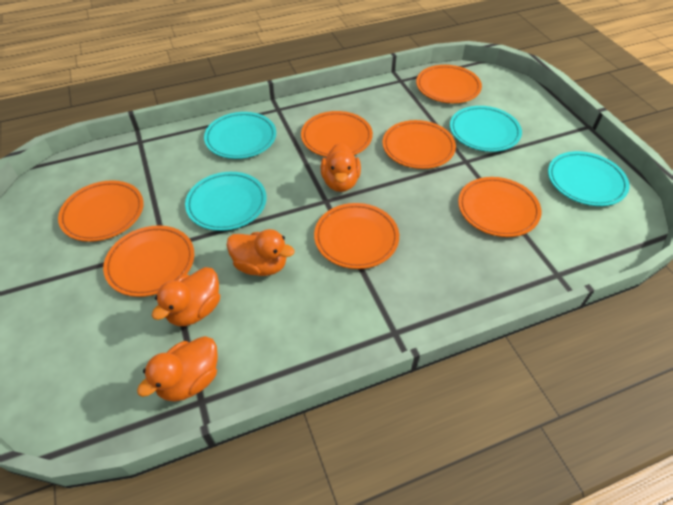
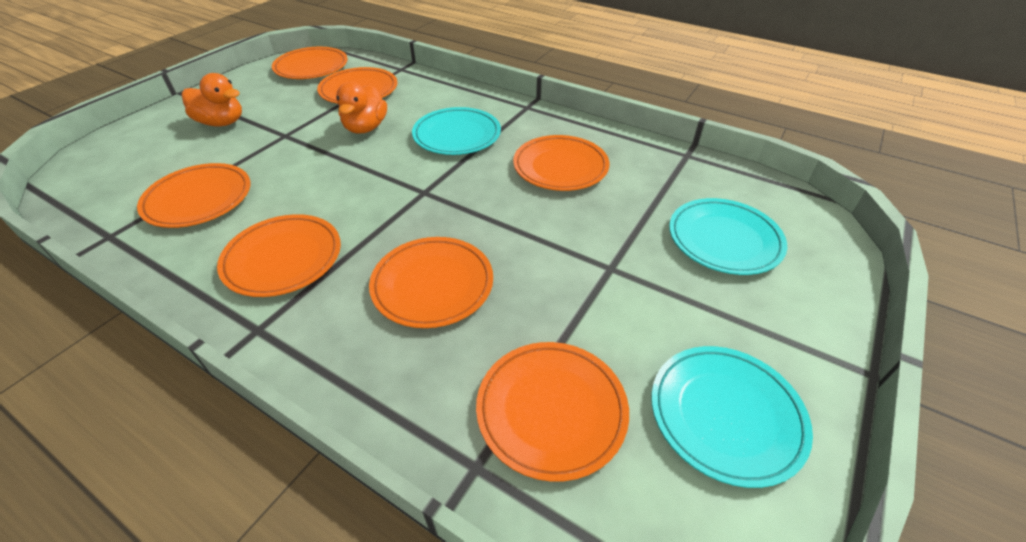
orange duck: [137,336,218,402] [152,267,220,326] [227,229,295,276] [321,143,361,192] = 4 -> [182,73,242,126] [336,82,387,133] = 2
turquoise plate: [185,172,267,231] [204,112,276,159] [450,106,522,152] [548,151,629,206] = 4 -> [412,107,501,155] [651,346,813,488] [669,198,787,275] = 3

